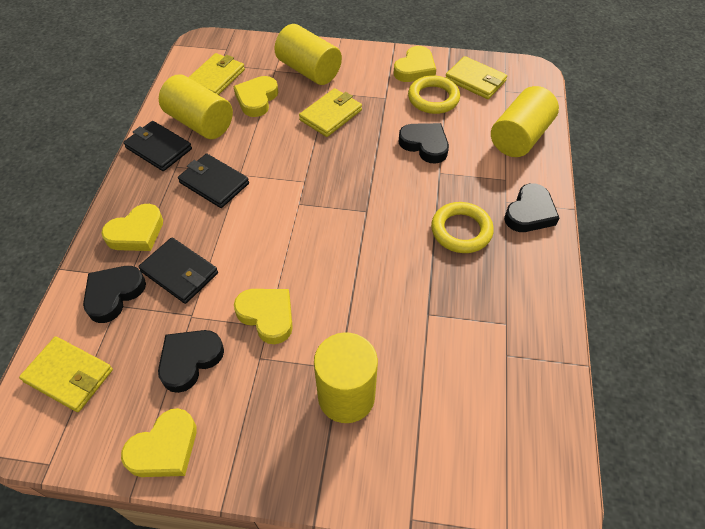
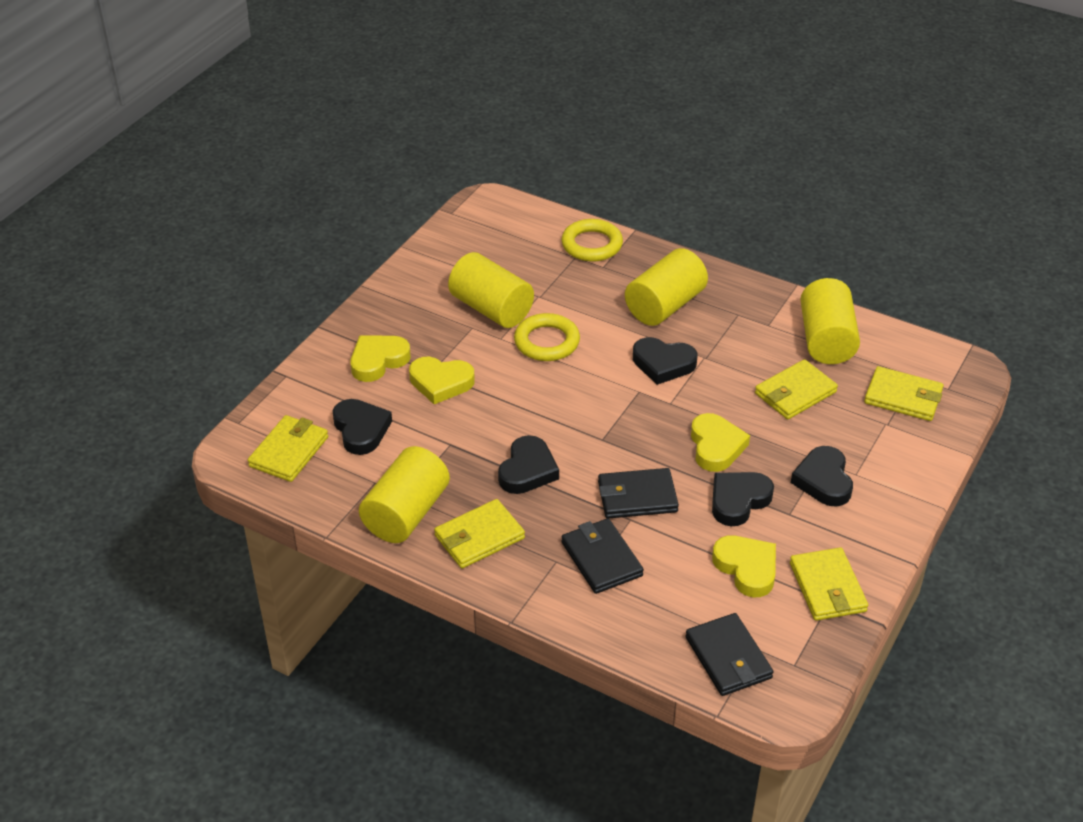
black heart: [83,266,146,323] [158,330,224,393] [398,123,449,164] [504,183,559,232] = 4 -> [333,399,392,455] [498,435,559,494] [633,337,697,385] [712,472,774,526] [791,446,853,507] = 5
yellow heart: [101,204,163,251] [121,408,196,477] [233,76,278,117] [234,289,293,344] [394,46,436,82] = 5 -> [350,335,411,382] [409,357,475,404] [691,413,750,472] [712,535,776,597] = 4
yellow wallet: [19,337,113,412] [188,53,245,95] [299,88,362,137] [445,56,507,99] = 4 -> [248,415,328,482] [434,499,525,569] [755,359,838,420] [790,547,868,621] [864,366,944,421] = 5

